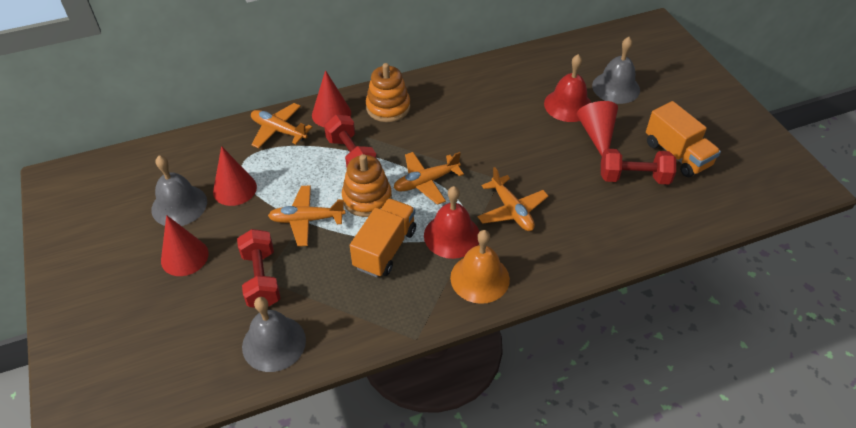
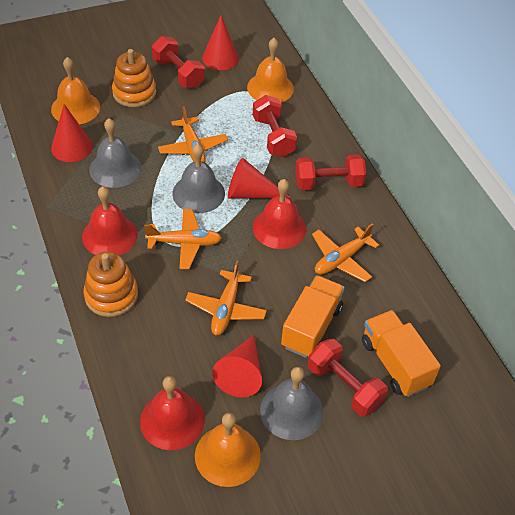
orange bell: [450,230,510,304] = 1 -> [51,57,100,125] [195,413,261,487] [247,38,294,103] = 3
red bell: [424,186,480,259] [544,54,592,122] = 2 -> [82,186,138,255] [140,376,205,450] [252,179,306,249] = 3
red dumbbell: [237,229,281,308] [324,115,377,167] [601,149,676,184] = 3 -> [152,36,205,88] [253,95,297,157] [295,154,366,190] [308,339,388,417] = 4

